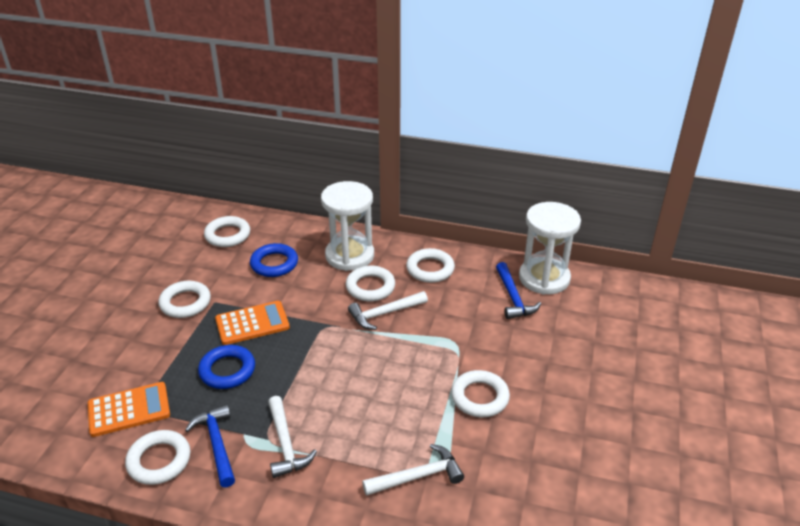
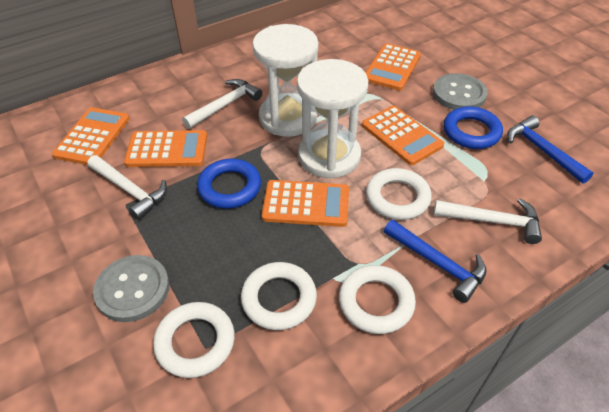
grey button: none = 0 -> [93,255,169,322] [433,73,488,110] = 2
orange calculator: [88,382,170,437] [215,301,290,345] = 2 -> [52,107,129,165] [124,130,207,167] [262,180,349,227] [362,105,444,165] [365,43,421,91] = 5
white ring: [125,430,190,485] [158,281,211,318] [204,216,250,247] [346,266,395,301] [406,248,455,283] [451,370,510,417] = 6 -> [153,302,235,378] [241,262,317,330] [339,265,416,334] [366,168,432,220] = 4

